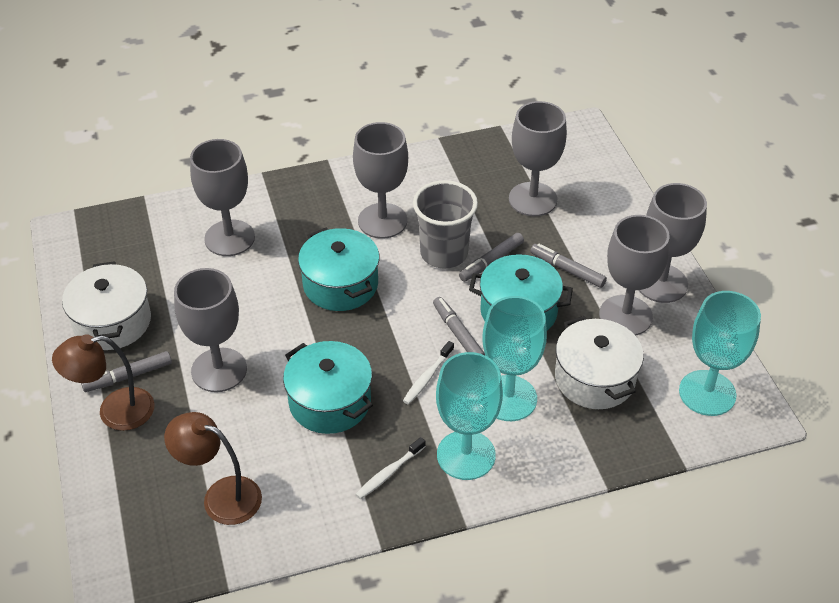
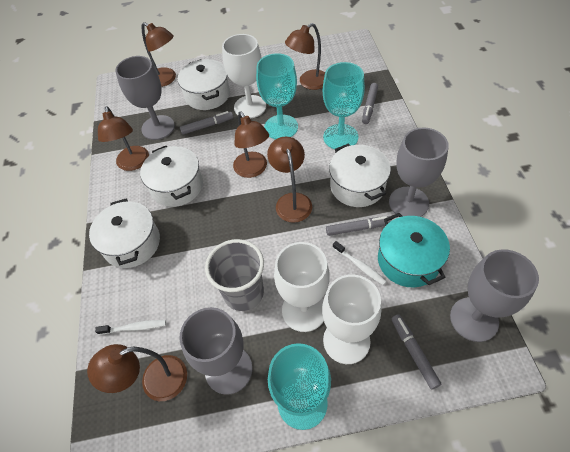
brown lamp: [52,334,154,431] [164,412,262,525] = 2 -> [87,344,187,401] [98,106,149,171] [141,22,176,87] [233,112,269,178] [267,137,312,223] [285,23,325,90] = 6
grey goblet: [174,268,247,392] [190,139,255,256] [353,122,408,239] [509,101,567,216] [599,215,670,336] [639,183,707,303] = 6 -> [115,56,175,140] [179,307,252,395] [389,127,449,217] [450,249,539,342] = 4
turquoise pot: [283,341,373,434] [298,228,380,311] [469,254,573,331] = 3 -> [378,213,450,287] = 1
white goblet: none = 0 -> [222,34,266,118] [274,242,330,332] [322,274,382,364] = 3
white pot: [62,261,151,350] [555,316,644,409] = 2 -> [89,198,160,268] [140,146,203,207] [178,59,230,110] [329,144,391,207] = 4

